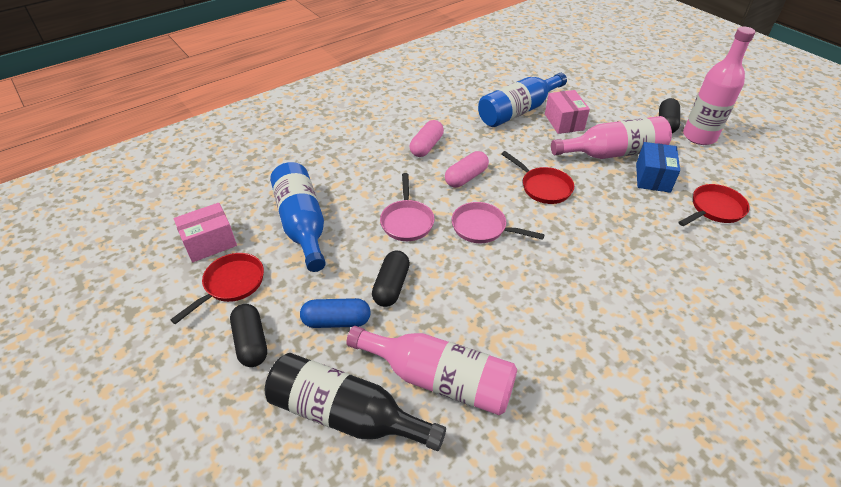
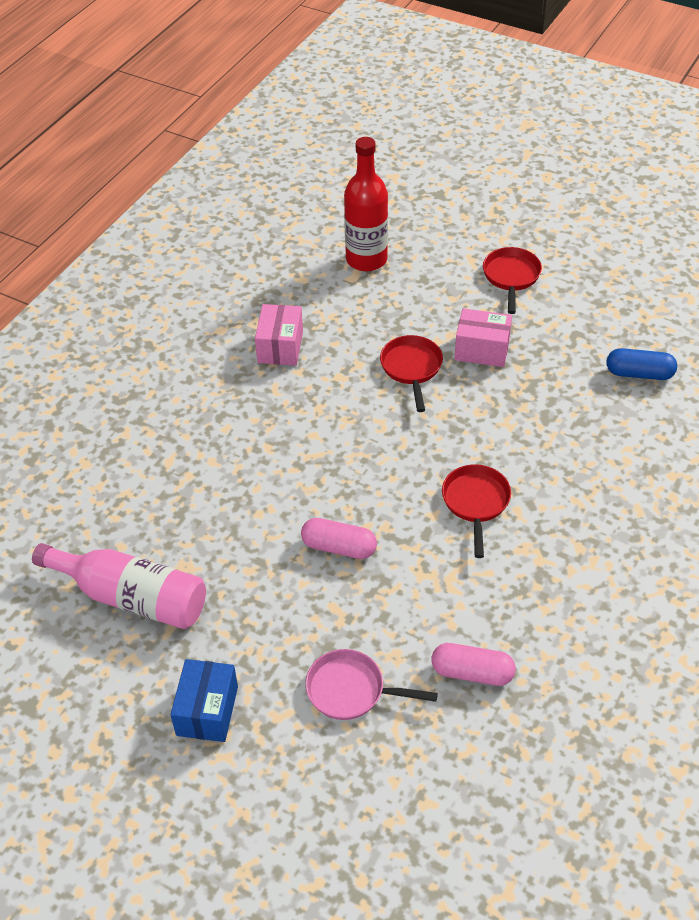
black bottle: [265,353,446,451] = 1 -> none = 0
black capsule: [230,304,267,367] [372,251,410,307] [659,98,680,133] = 3 -> none = 0
blue bottle: [270,162,326,272] [478,73,567,127] = 2 -> none = 0
pink bottle: [346,326,517,415] [551,116,672,159] [683,27,755,145] = 3 -> [32,543,206,629] = 1
pink pan: [380,173,434,241] [452,202,545,243] = 2 -> [305,649,438,720] = 1
red bottle: none = 0 -> [344,137,388,271] = 1

